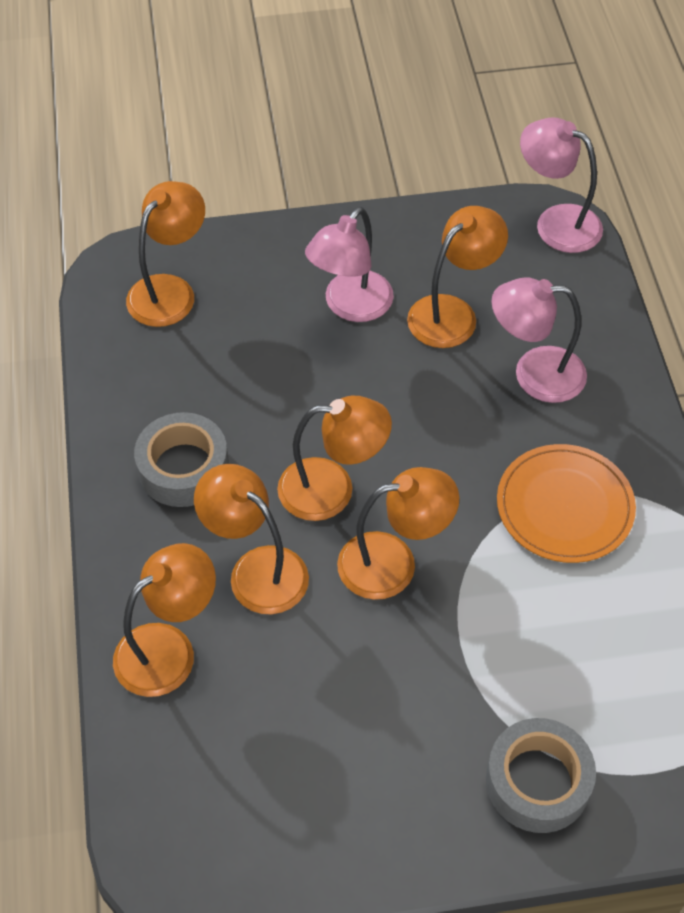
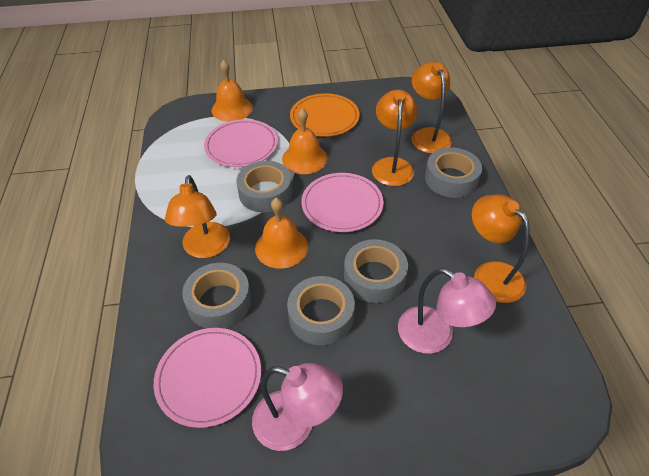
grey tape: [134,412,229,507] [486,718,596,833] = 2 -> [182,263,252,329] [236,161,293,213] [287,276,355,345] [344,239,408,303] [425,147,482,198] = 5
orange bell: none = 0 -> [211,60,253,122] [255,198,308,269] [282,108,328,174] = 3
orange lamp: [113,543,216,697] [126,181,205,327] [194,464,309,614] [277,396,392,521] [337,467,459,600] [407,206,508,348] = 6 -> [165,175,230,258] [372,90,418,186] [412,62,452,154] [472,194,530,303] = 4
pink lamp: [305,207,394,322] [491,277,587,403] [520,118,603,253] = 3 -> [252,363,343,451] [398,268,496,354] = 2
pink plate: none = 0 -> [154,328,261,428] [204,119,278,167] [301,173,384,232] = 3

